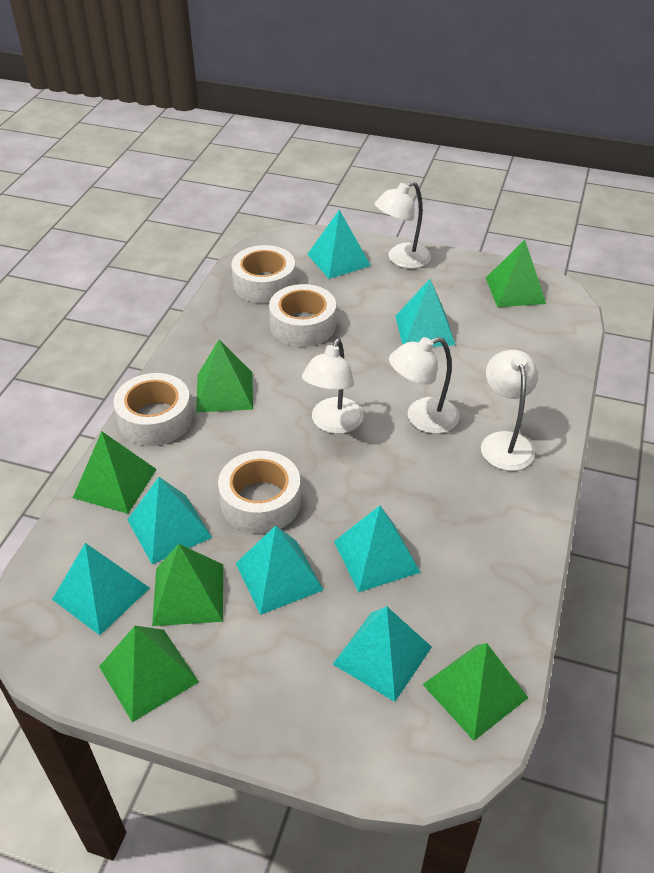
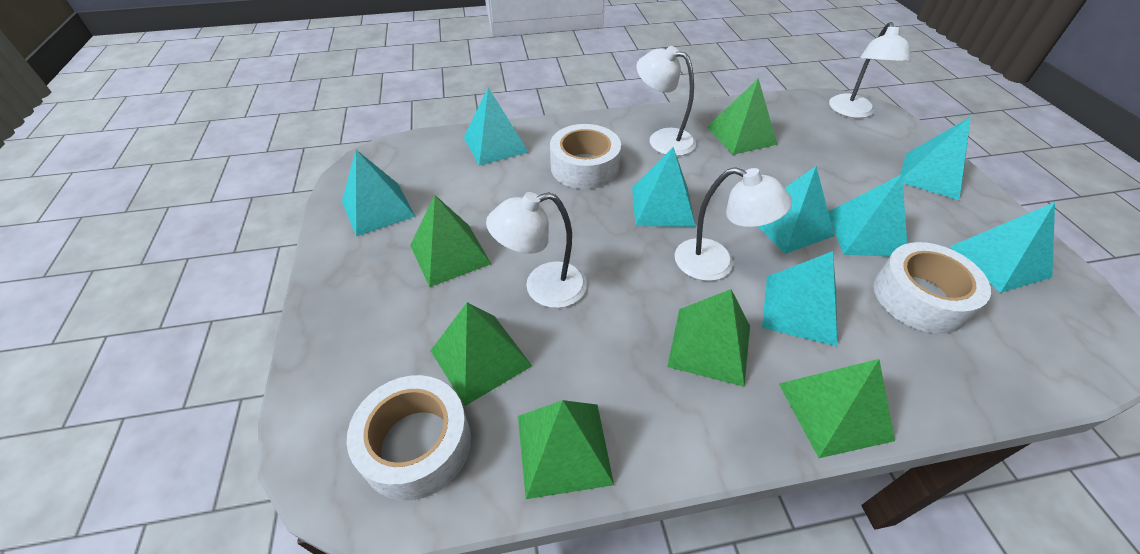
turquoise pyramid: [52,543,150,635] [127,477,212,564] [236,525,323,615] [307,210,371,279] [333,606,432,702] [334,506,421,592] [395,279,455,347] = 7 -> [342,150,415,237] [464,87,529,166] [632,147,696,227] [758,166,834,254] [762,251,837,346] [828,174,907,257] [900,117,971,200] [950,202,1055,293] = 8
white tape: [114,373,193,446] [218,451,301,534] [231,245,296,303] [269,284,336,347] = 4 -> [347,375,471,501] [550,124,621,189] [874,242,991,334] = 3

